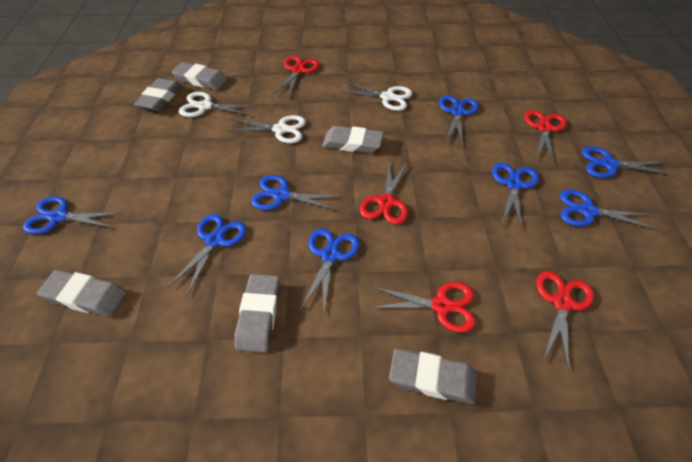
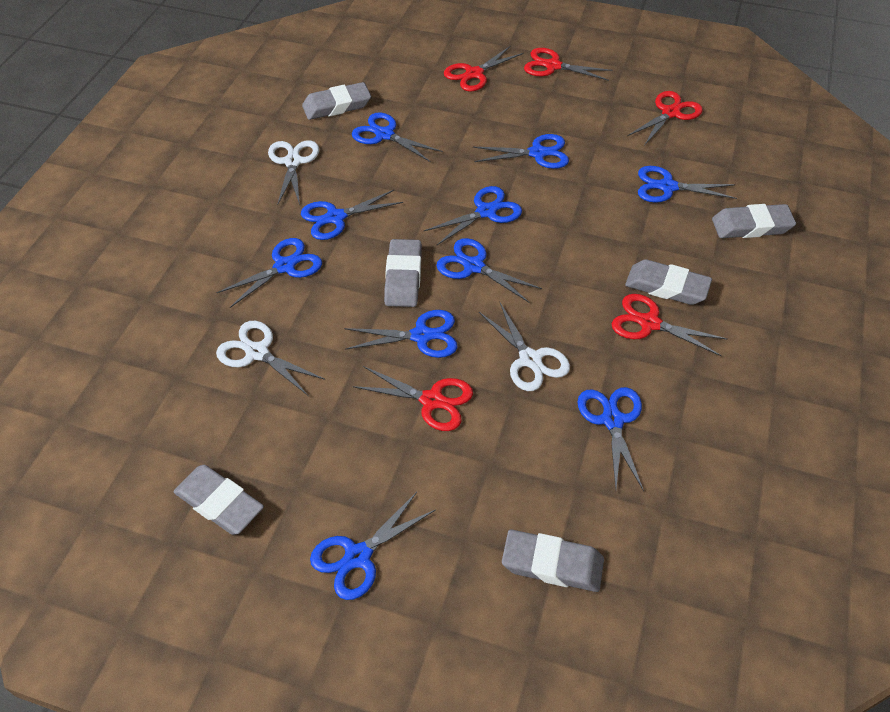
blue scissors: [23,196,121,234] [167,214,247,296] [251,175,341,211] [301,229,360,311] [439,96,479,145] [492,163,539,229] [560,189,656,229] [582,146,672,178] = 8 -> [216,238,322,308] [301,190,403,240] [310,492,435,600] [345,310,457,358] [352,112,443,162] [424,186,522,245] [437,238,542,303] [473,134,569,169] [577,387,644,491] [638,166,737,203] = 10

